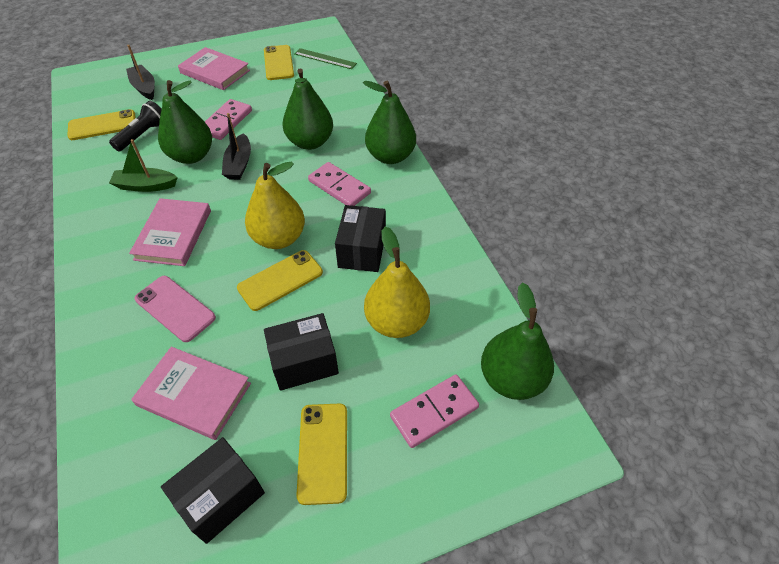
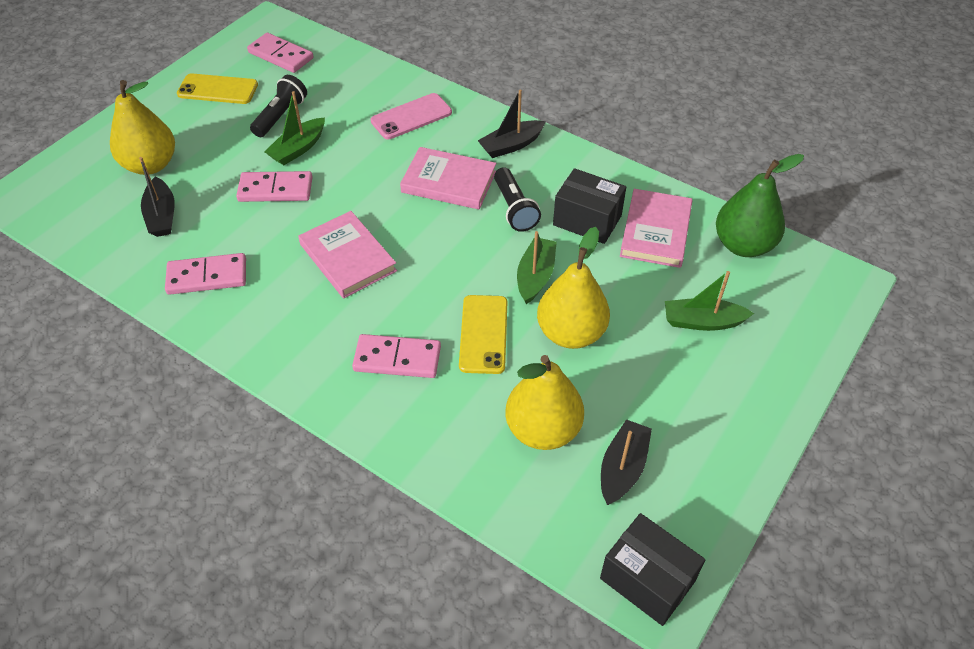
black boat: [126,45,155,100] [222,113,251,180] = 2 -> [139,157,175,237] [478,89,546,158] [601,419,652,505] = 3
black box: [161,437,265,544] [264,313,339,391] [335,205,386,272] = 3 -> [553,168,626,244] [600,513,705,626] = 2
black flashlight: [109,101,162,151] = 1 -> [250,75,307,137] [494,167,541,232] = 2
green boat: [109,139,178,192] = 1 -> [264,91,325,165] [517,231,557,304] [665,271,754,331] = 3
green pear: [158,80,212,164] [283,69,333,150] [363,81,416,164] [481,283,554,400] = 4 -> [716,154,804,257] = 1
green ruler: [294,48,357,69] = 1 -> none = 0
pink domino: [205,99,252,140] [308,162,371,206] [390,374,479,448] = 3 -> [165,253,246,295] [236,171,312,202] [247,33,314,73] [352,334,441,378] = 4
yellow pear: [245,162,305,249] [364,227,430,338] = 2 -> [110,80,175,175] [505,355,584,450] [537,227,610,349] = 3
yellow phone: [67,109,136,140] [237,250,323,311] [264,45,294,80] [296,403,347,505] = 4 -> [177,73,258,104] [459,295,507,374] = 2

